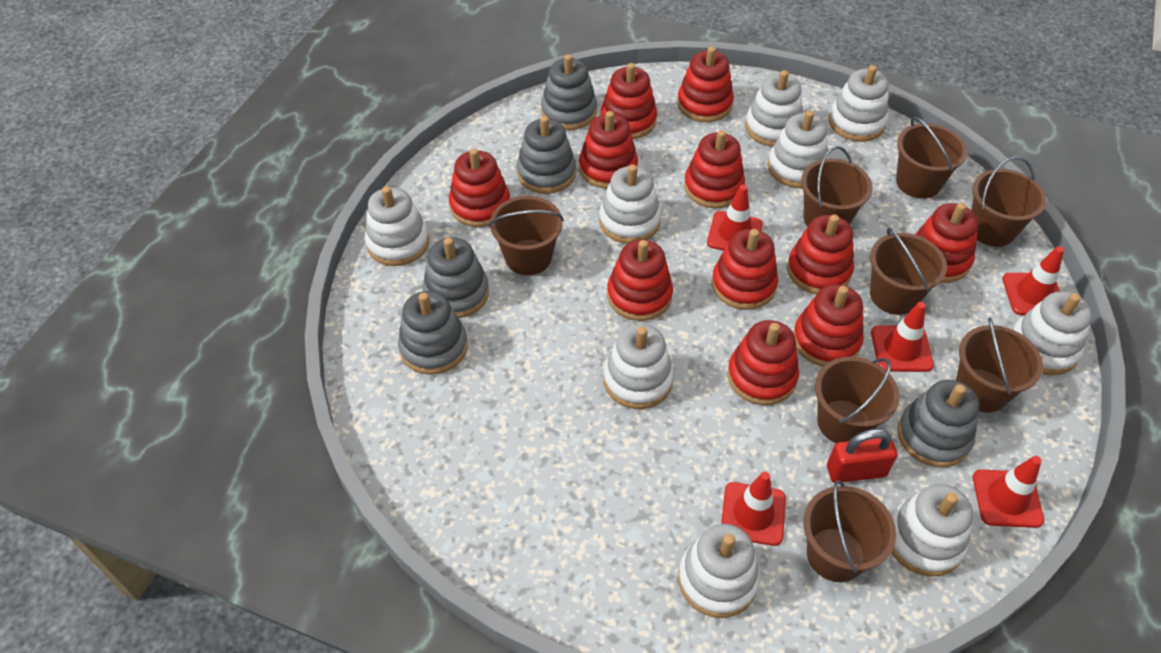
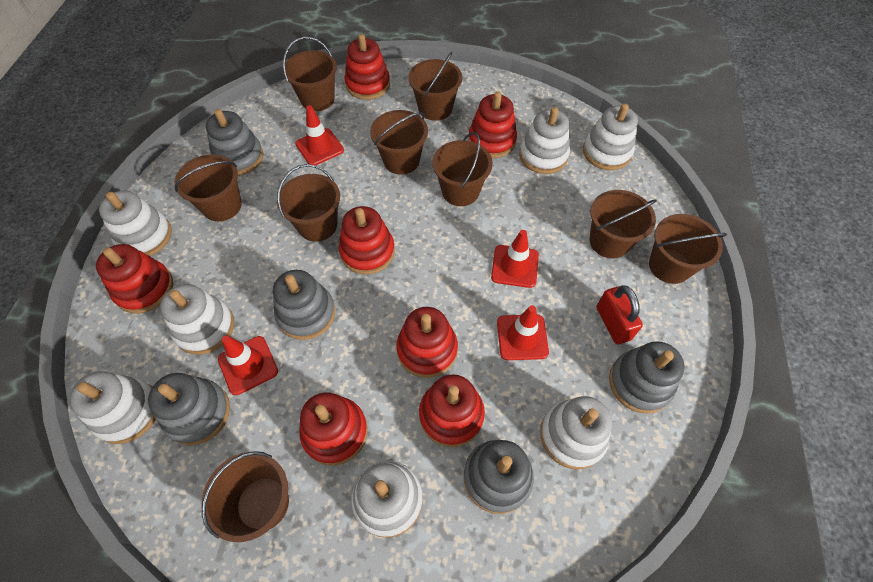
brown bucket: [489,196,564,275] [801,146,873,227] [803,480,896,582] [815,357,899,443] [870,228,947,315] [896,117,967,199] [956,317,1043,413] [971,156,1046,247] = 8 -> [174,154,242,221] [202,451,289,542] [277,164,340,242] [283,37,337,111] [370,110,428,175] [408,52,462,121] [432,132,493,206] [590,190,657,259] [649,214,727,284] = 9
red stacking toy: [449,148,510,227] [579,111,638,189] [601,63,657,139] [607,240,673,321] [677,47,734,122] [684,130,745,208] [712,229,778,310] [727,320,799,405] [787,214,854,294] [793,284,864,367] [914,203,978,283] = 11 -> [96,244,173,314] [299,392,368,465] [339,206,395,275] [344,34,390,100] [396,307,458,378] [419,374,485,447] [468,92,517,158] = 7
red traffic cone: [707,185,763,251] [721,472,786,546] [871,302,934,372] [973,456,1044,528] [1002,246,1064,315] = 5 -> [218,336,278,395] [295,105,344,165] [491,230,539,288] [497,305,549,360] = 4
white stacking toy: [365,186,429,266] [599,164,661,244] [604,324,674,409] [678,524,760,618] [745,70,803,147] [767,110,828,188] [829,65,889,142] [891,484,973,577] [1012,291,1092,375] = 9 -> [69,371,156,444] [99,191,172,256] [160,284,234,355] [352,461,423,538] [519,107,570,174] [540,396,612,469] [583,103,638,170] = 7

